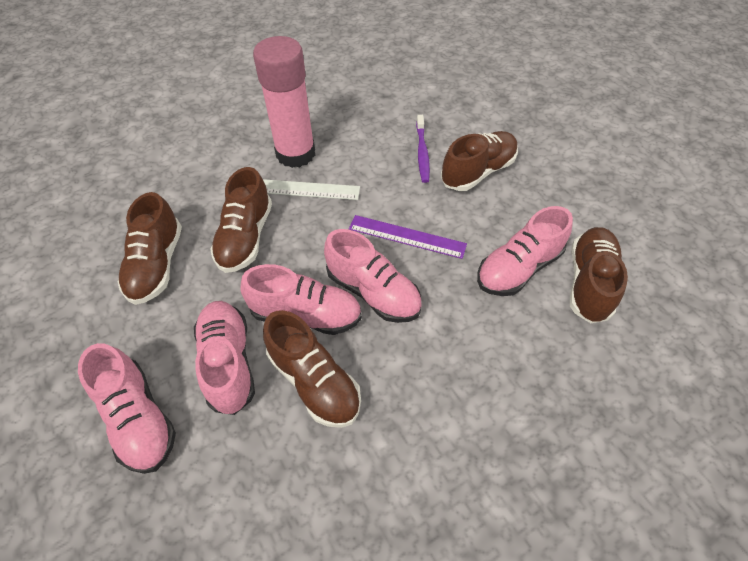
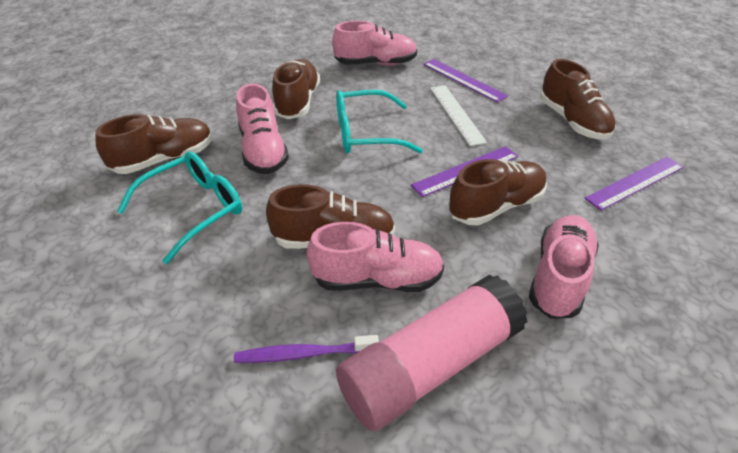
pink shoe: [78,343,176,474] [194,301,255,415] [240,264,362,335] [324,229,422,323] [477,206,573,296] = 5 -> [236,84,289,174] [307,222,444,292] [332,21,417,65] [529,215,599,319] = 4
purple ruler: [349,215,467,259] = 1 -> [411,146,518,197] [423,59,508,103] [585,157,684,211] = 3
turquoise glasses: none = 0 -> [117,151,242,264] [336,90,423,154] = 2

